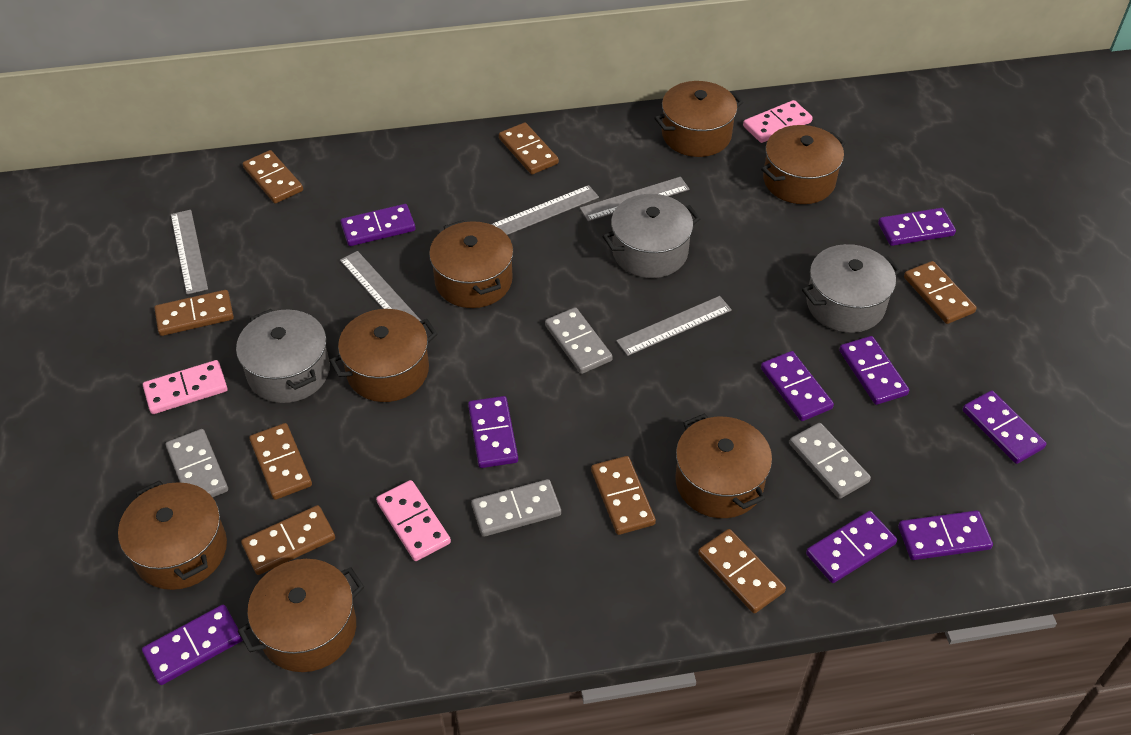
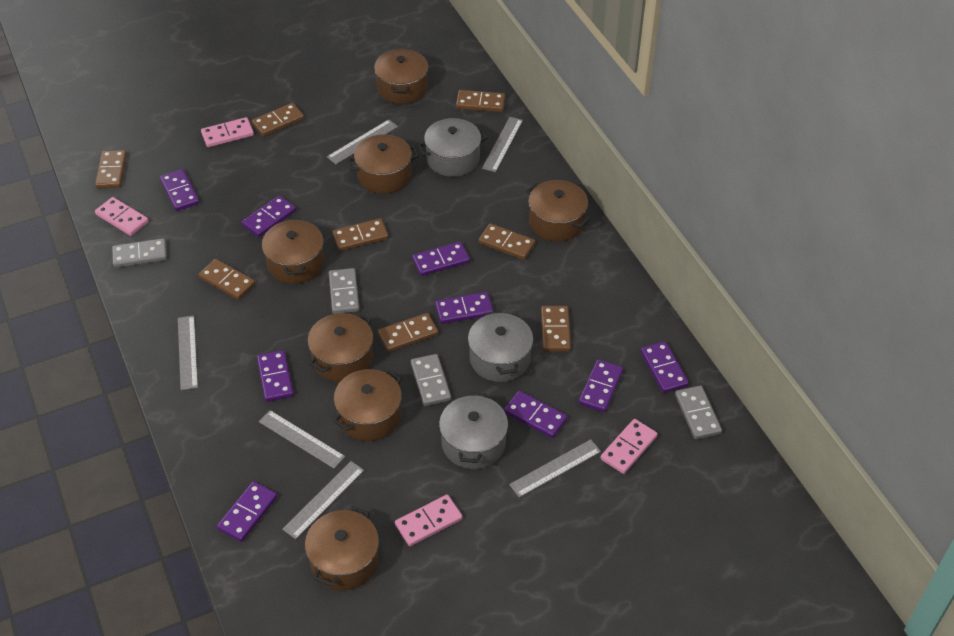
grey ruler: [171,210,208,295] [340,251,421,321] [491,185,599,235] [580,177,690,221] [616,296,732,356] = 5 -> [178,316,198,390] [259,410,345,469] [282,461,364,539] [327,120,398,164] [482,117,523,172] [509,439,601,498] = 6
pink domino: [143,360,228,414] [376,480,451,561] [743,100,813,143] = 3 -> [95,197,149,236] [201,117,254,147] [395,495,463,546] [600,419,657,474] = 4

